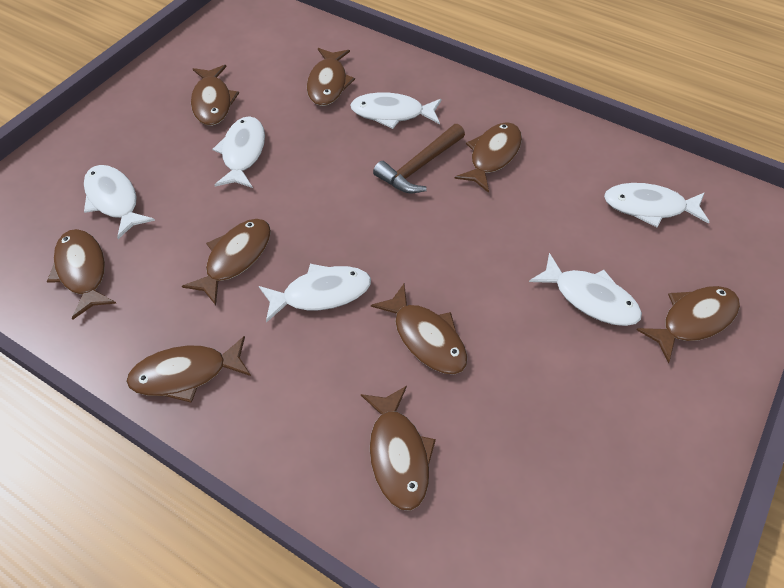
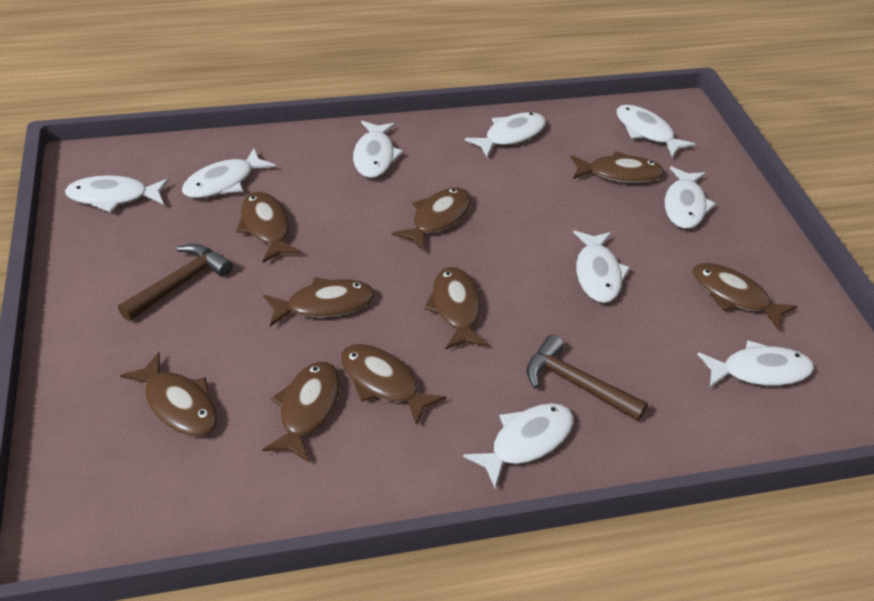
brown hammer: [373,124,465,193] = 1 -> [118,244,233,321] [526,335,648,421] = 2
white fish: [84,165,155,239] [212,116,265,188] [259,264,371,323] [350,93,442,129] [529,253,642,326] [604,183,709,227] = 6 -> [65,175,169,212] [182,148,276,198] [353,121,403,178] [463,403,574,488] [465,112,546,157] [573,231,630,303] [616,104,696,157] [664,166,716,229] [697,340,814,388] = 9

